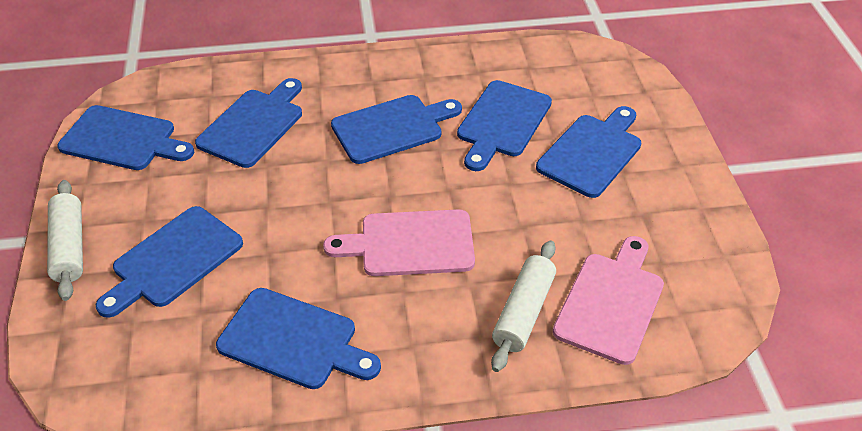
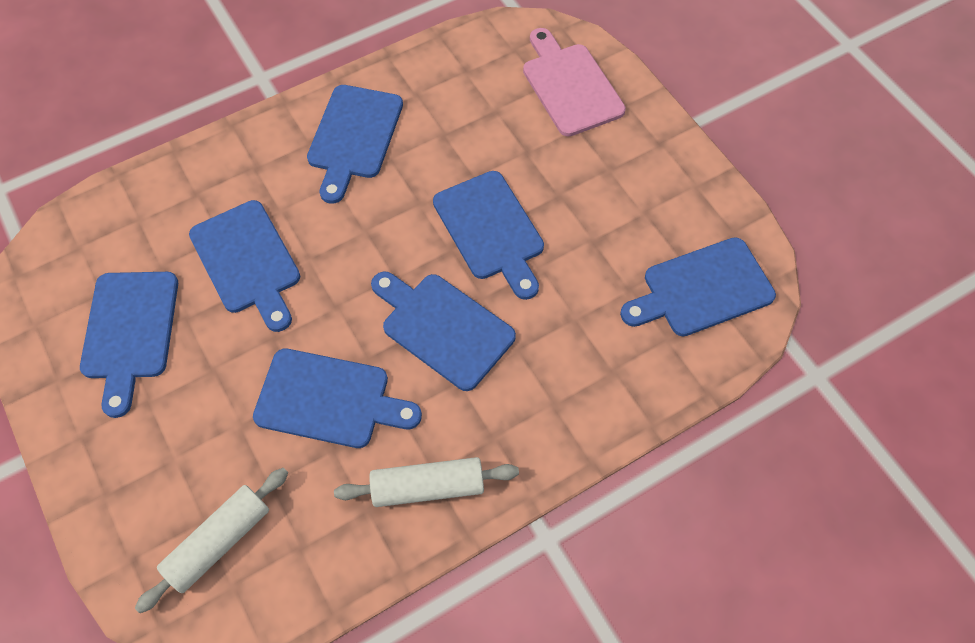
pink cutting board: [323,209,475,276] [553,236,664,365] = 2 -> [523,28,626,137] = 1

